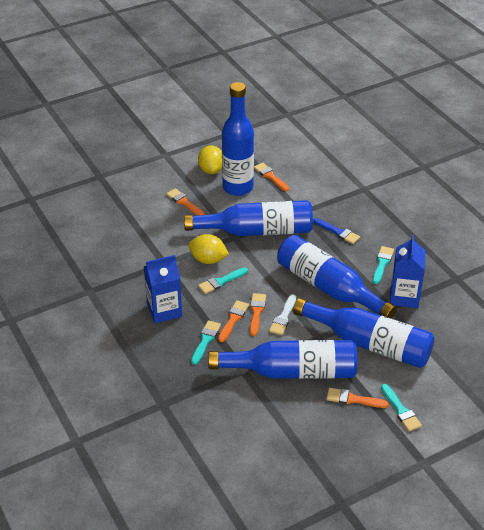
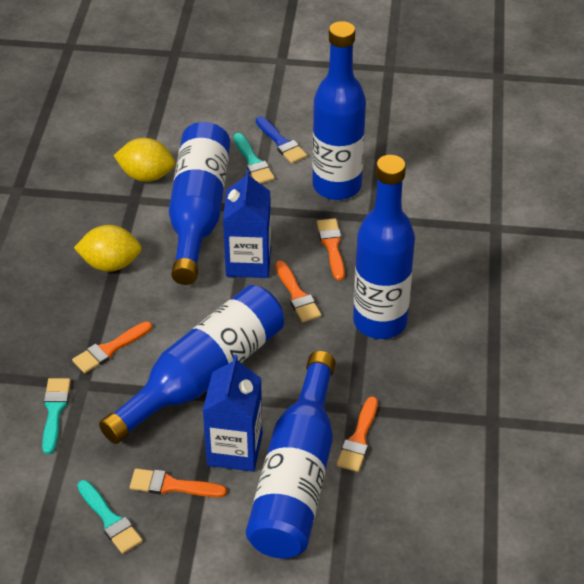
turquoise brush: [191,320,221,365] [198,267,248,294] [373,246,394,284] [381,384,422,431] = 4 -> [42,378,71,454] [77,480,143,554] [234,133,275,184] = 3
white brush: [269,294,296,335] = 1 -> none = 0

